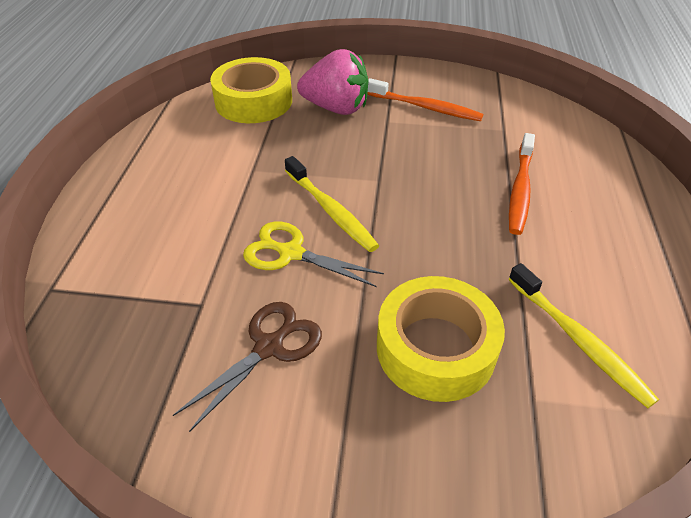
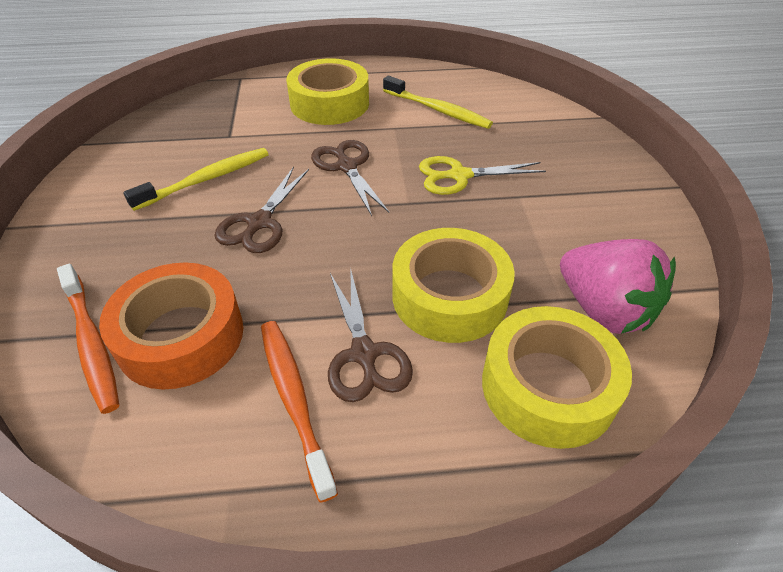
brown scissors: [173,302,322,432] = 1 -> [214,167,309,253] [311,140,389,216] [328,271,413,402] = 3
orange tape: none = 0 -> [99,262,243,389] = 1
yellow tape: [210,57,292,123] [377,276,505,402] = 2 -> [286,58,369,125] [393,228,515,343] [482,306,632,449] = 3

